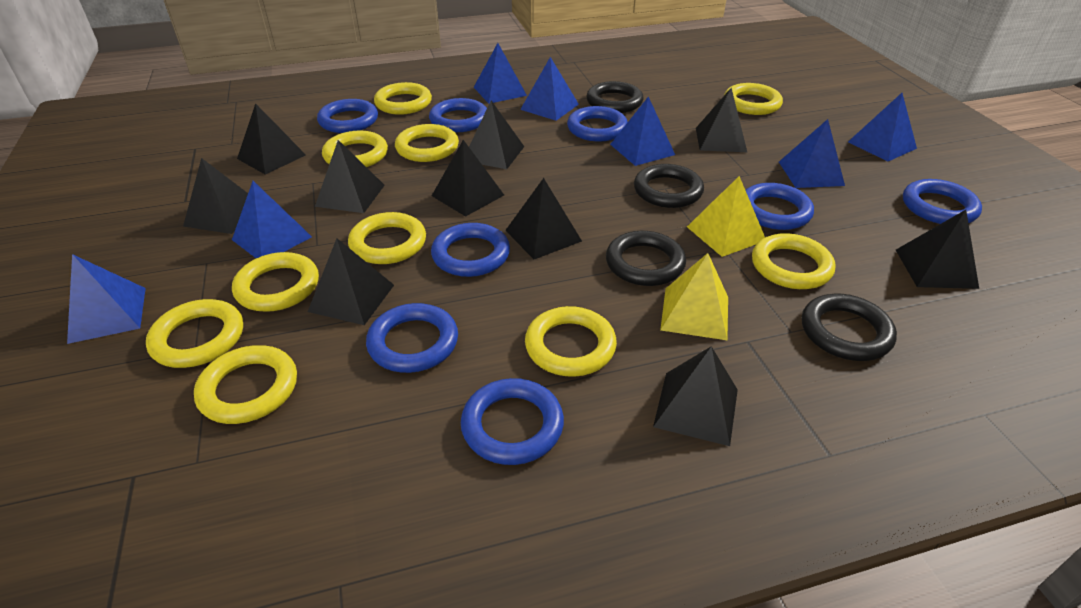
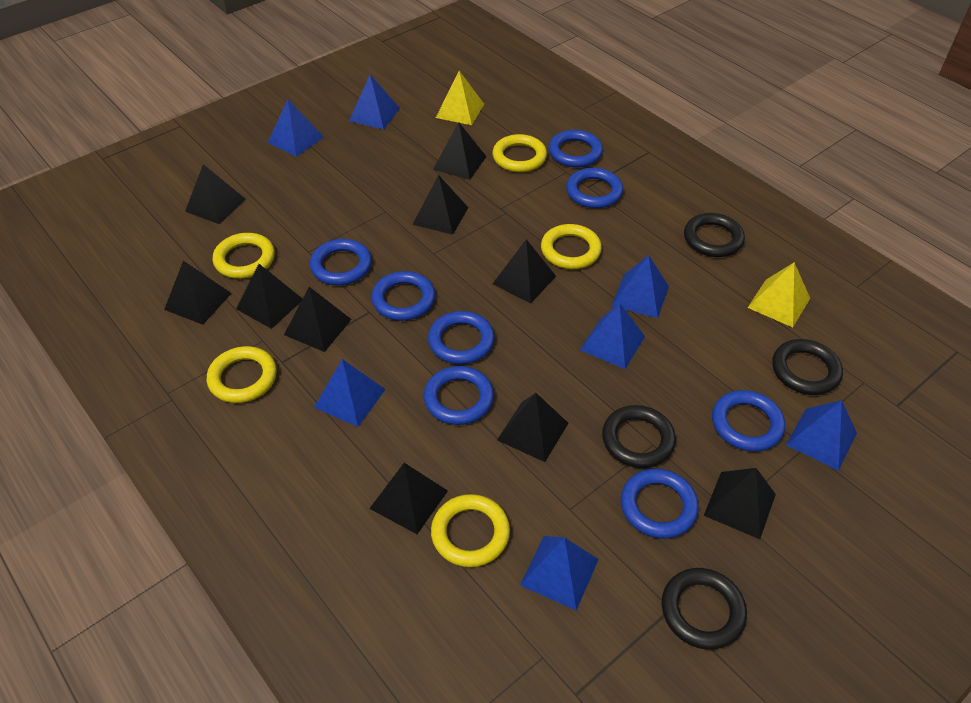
yellow ring: [146,299,243,368] [194,345,297,424] [232,252,319,312] [322,131,388,167] [348,212,426,264] [374,82,432,115] [395,124,459,162] [525,306,617,377] [724,83,783,115] [752,233,835,289] = 10 -> [207,346,277,403] [213,233,275,279] [431,494,510,567] [492,134,547,172] [541,224,602,269] = 5

